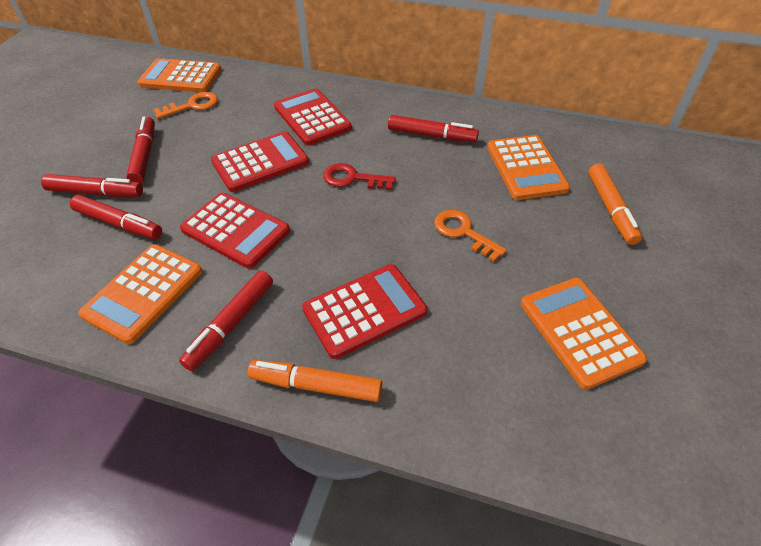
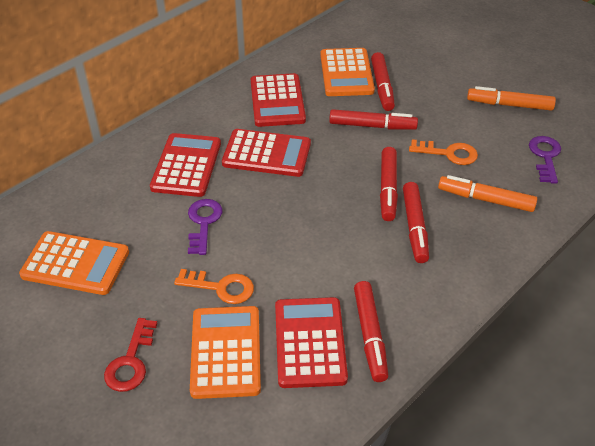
orange calculator: [78,244,202,344] [137,58,221,92] [487,135,570,200] [521,278,647,390] = 4 -> [19,231,129,295] [190,306,261,399] [320,48,375,96] = 3
purple key: none = 0 -> [188,199,223,255] [529,136,561,184] = 2

